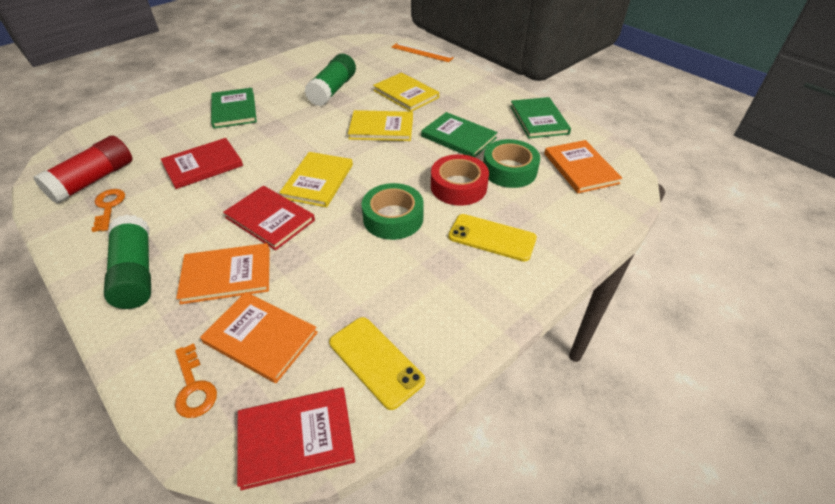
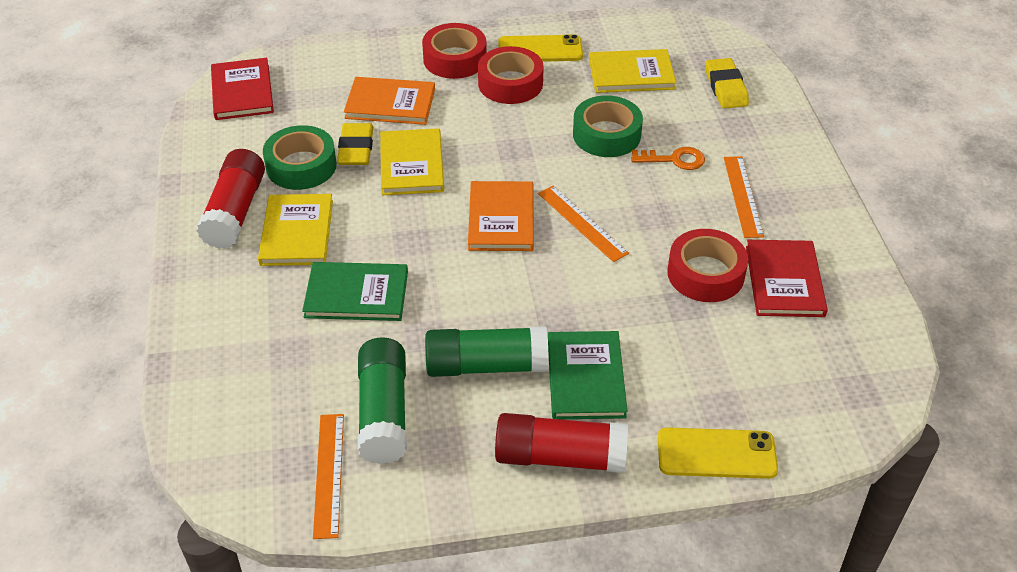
green book: [211,88,257,128] [421,112,498,157] [510,97,571,138] = 3 -> [302,262,408,321] [548,331,627,419] = 2
orange book: [176,243,270,304] [200,292,318,383] [544,140,622,193] = 3 -> [344,77,435,125] [468,181,534,251] = 2
orange key: [92,189,125,232] [175,343,217,418] = 2 -> [631,147,705,170] = 1
orange ruler: [391,43,454,62] = 1 -> [313,414,344,539] [538,186,629,262] [724,156,764,238] = 3
red book: [161,138,243,189] [223,186,315,250] [237,387,355,490] = 3 -> [211,58,274,120] [746,240,828,317] = 2
red glue stick: [33,136,133,204] = 1 -> [196,149,265,249] [495,413,628,473] = 2
red tape: [431,154,489,206] = 1 -> [422,23,487,79] [478,46,544,104] [667,229,748,302] = 3
yellow eraser: none = 0 -> [337,123,373,165] [706,58,749,109] = 2

